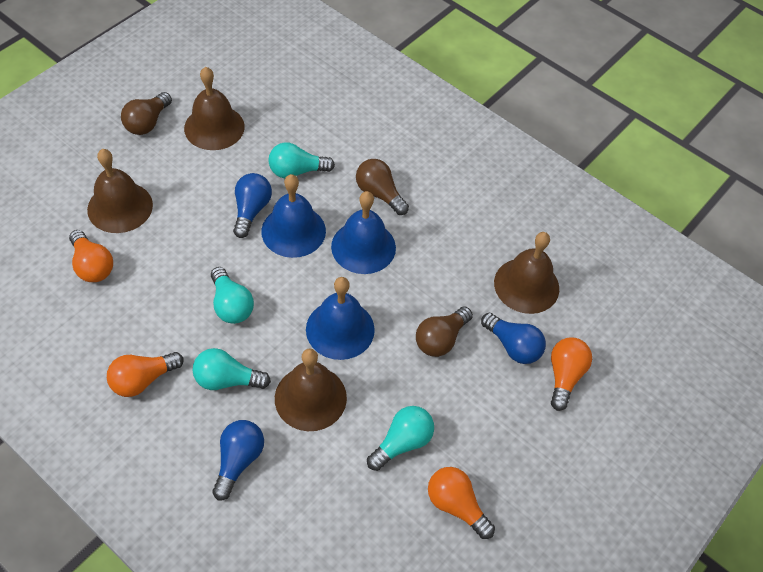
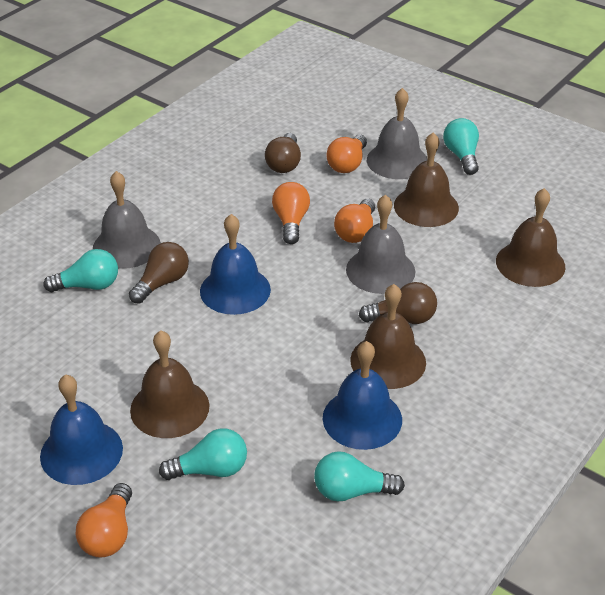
blue light bulb: [212,420,264,501] [233,173,272,238] [481,313,546,364] = 3 -> none = 0
grey bell: none = 0 -> [93,171,161,269] [346,194,415,294] [367,88,427,179] = 3

